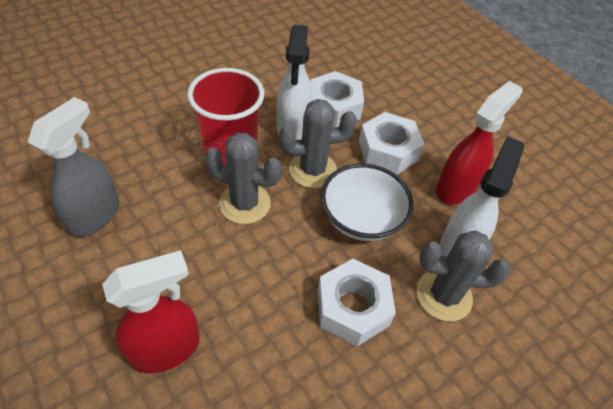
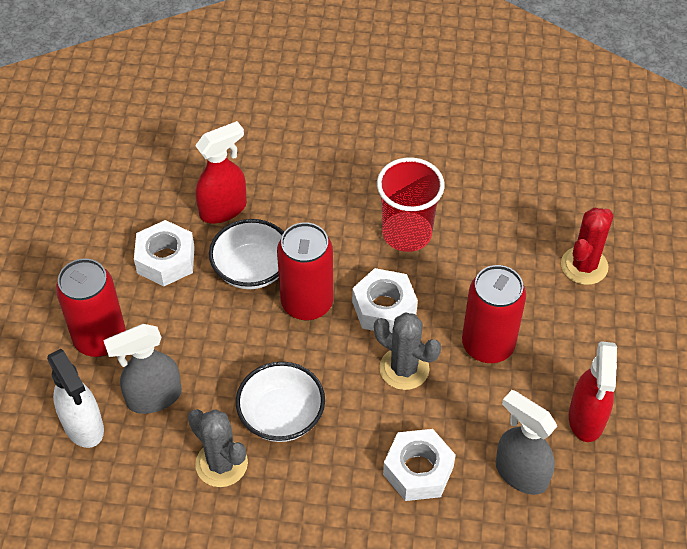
grey cactus: [205,133,282,224] [279,99,357,188] [416,231,511,321] = 3 -> [188,409,248,487] [374,312,441,390] = 2
grey spray bottle: [28,97,119,237] = 1 -> [104,324,182,414] [496,390,557,495] = 2
red cactus: none = 0 -> [561,208,614,285] = 1
red can: none = 0 -> [56,258,126,357] [277,222,333,320] [462,265,526,363] = 3
white bowl: [321,164,413,241] = 1 -> [209,219,284,289] [236,362,325,442] = 2
white spray bottle: [276,25,313,140] [440,136,524,257] = 2 -> [47,349,104,448] = 1

